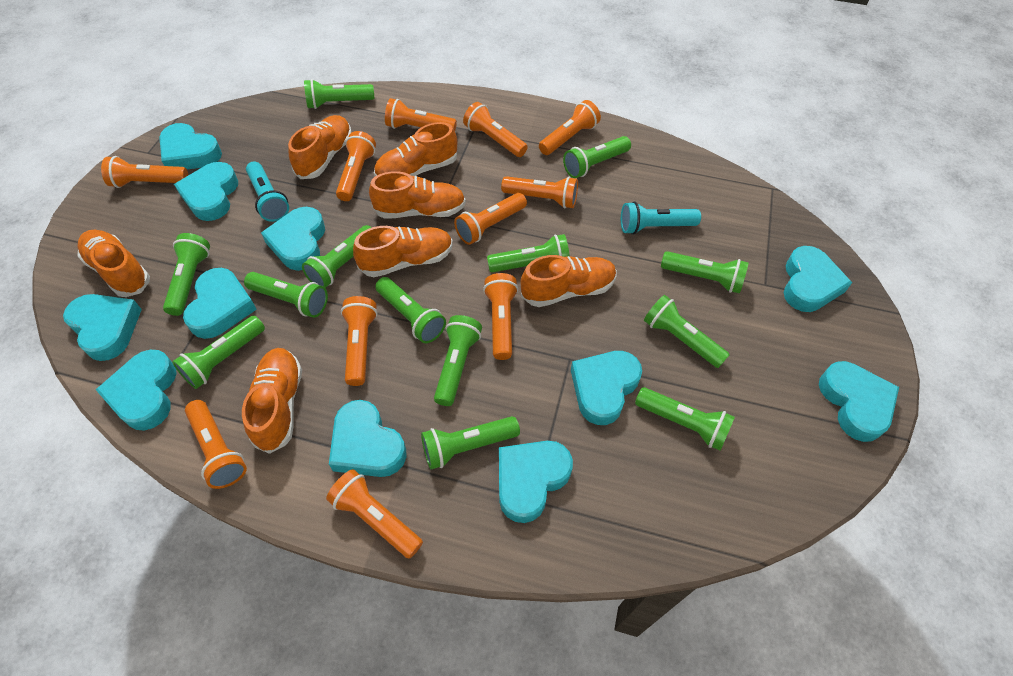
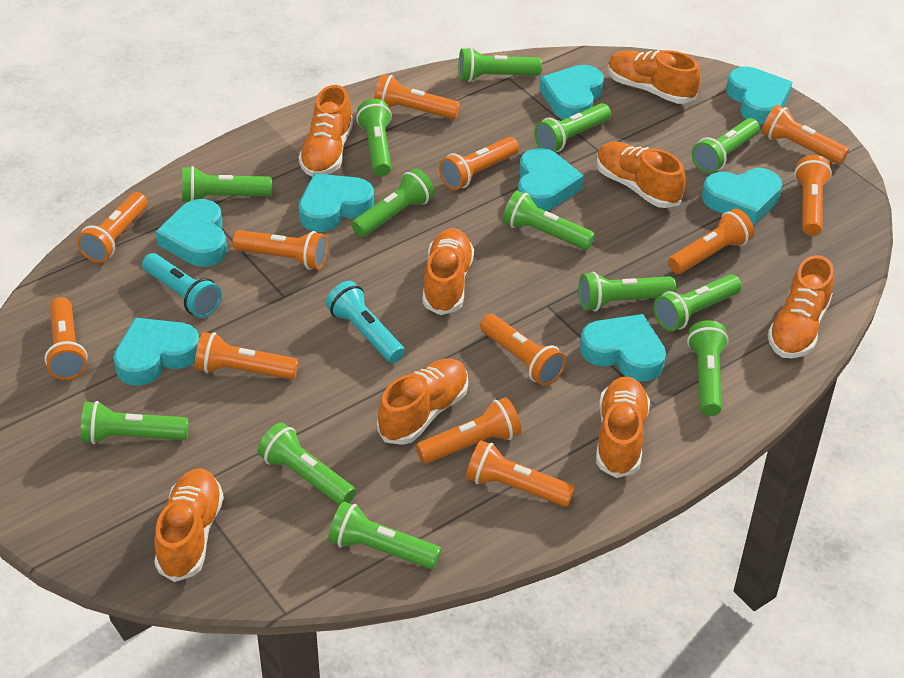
orange flashlight: [101,156,188,188] [185,400,247,489] [326,469,423,559] [336,131,376,201] [341,296,378,386] [385,98,457,131] [454,193,527,245] [463,102,528,157] [483,273,518,360] [501,176,578,208] [539,100,601,155] = 11 -> [45,297,88,380] [77,192,147,263] [195,332,298,380] [233,230,328,270] [374,74,460,119] [416,397,522,464] [439,137,519,190] [466,440,575,507] [480,314,566,386] [668,209,754,274] [762,105,849,164] [794,155,832,236] = 12
orange shoe: [77,230,150,297] [242,348,302,454] [288,115,352,179] [353,226,453,277] [369,171,466,219] [374,122,457,176] [520,255,617,307] = 7 -> [154,468,224,582] [299,85,353,177] [377,358,468,445] [423,228,474,315] [596,377,650,478] [597,142,686,208] [607,50,701,104] [767,255,834,358] = 8
turquoise heart: [63,294,142,361] [96,350,177,430] [159,123,222,169] [174,162,238,221] [183,268,257,339] [261,207,325,271] [329,400,407,477] [499,441,573,523] [571,351,642,425] [783,246,852,312] [819,361,899,442] = 11 -> [113,318,200,386] [156,199,227,267] [299,174,374,232] [518,148,584,211] [539,65,604,120] [580,314,666,382] [702,168,782,225] [726,67,792,124] = 8

